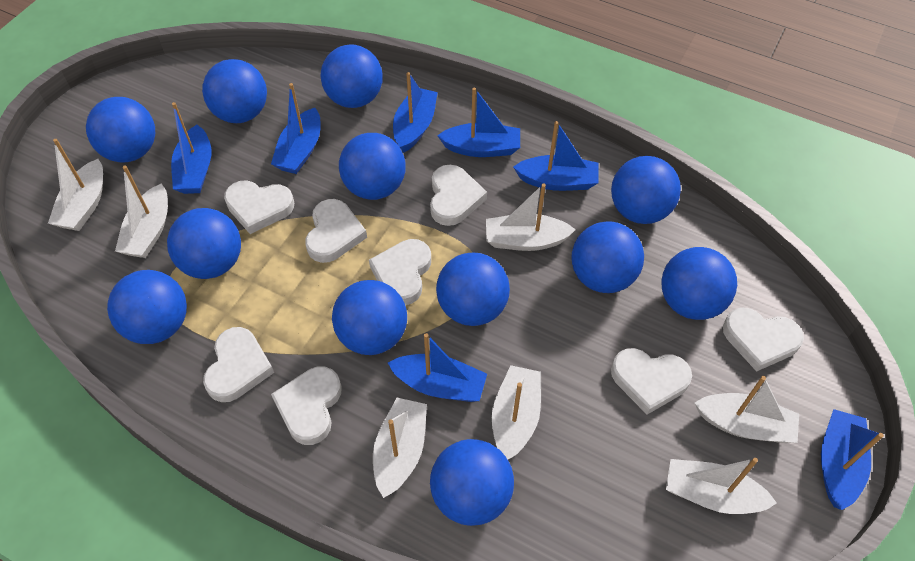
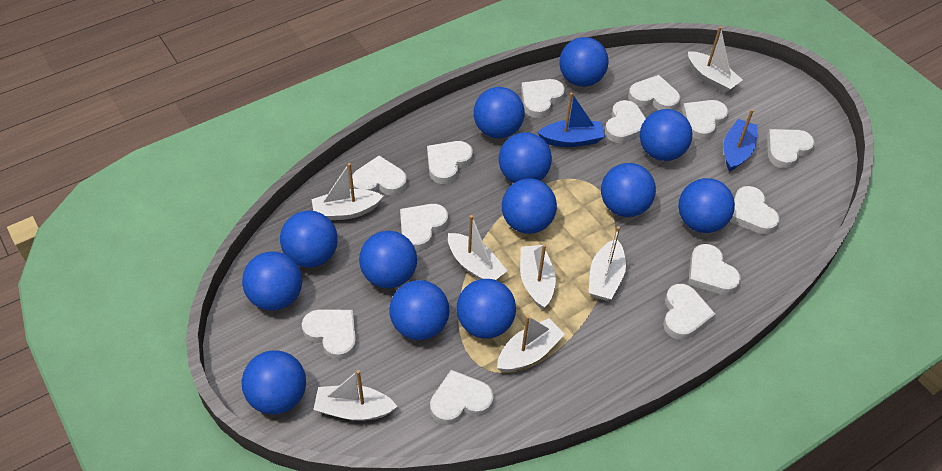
blue ball: [86,97,155,163] [107,270,187,344] [167,208,241,279] [202,59,267,123] [321,44,383,108] [332,280,407,355] [339,133,405,200] [430,439,514,526] [436,253,510,326] [571,221,644,293] [611,156,681,224] [661,247,737,320] = 12 -> [242,251,302,311] [242,350,306,415] [280,210,338,268] [359,231,417,288] [389,280,449,340] [456,279,516,339] [474,87,525,138] [499,132,552,183] [502,178,557,234] [559,37,609,87] [601,163,656,217] [640,109,692,161] [678,178,735,233] = 13
blue boat: [171,102,212,194] [271,83,321,174] [388,333,487,402] [393,72,438,153] [437,87,520,157] [513,121,599,191] [821,409,884,510] = 7 -> [537,93,605,147] [724,109,758,172] = 2
white heart: [203,327,274,402] [224,180,294,234] [271,367,342,445] [305,199,367,263] [369,239,431,305] [430,165,487,226] [611,348,692,415] [723,307,804,372] = 8 -> [302,309,356,360] [352,156,407,195] [400,204,448,251] [427,141,473,184] [430,370,494,425] [521,79,565,118] [605,100,646,143] [628,75,680,110] [663,284,716,340] [682,100,728,140] [688,244,741,295] [729,186,779,234] [767,129,814,169] = 13

